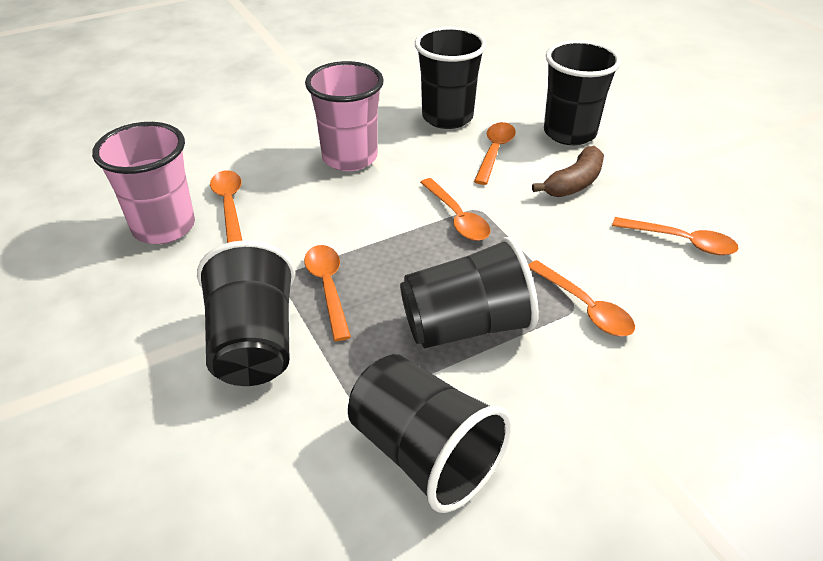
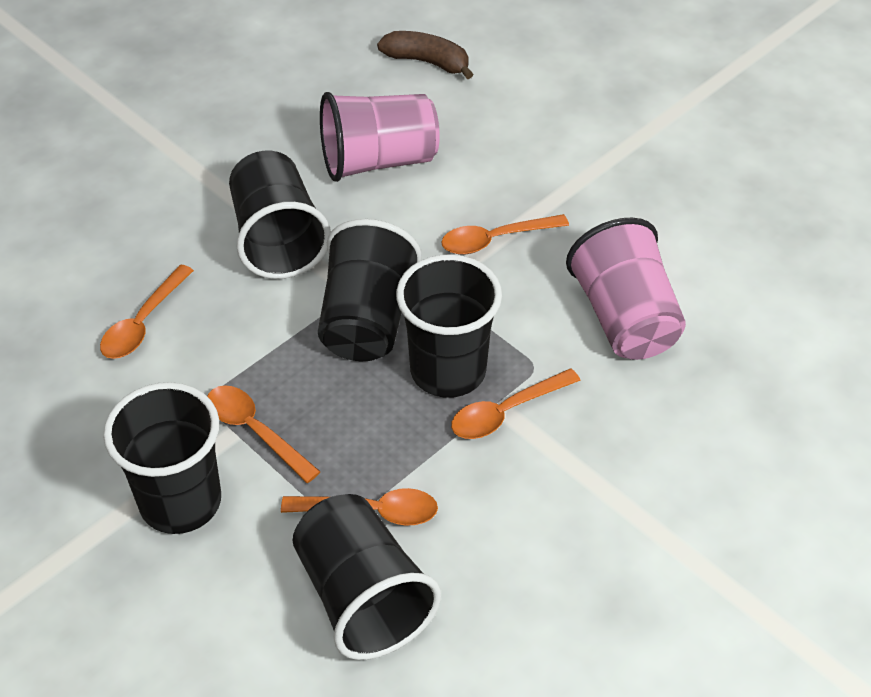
orange spoon: [210,170,242,243] [304,245,351,341] [420,178,490,241] [474,122,516,185] [528,260,635,336] [612,217,739,255] = 6 -> [100,265,194,359] [207,385,321,483] [281,488,438,525] [441,214,569,255] [451,368,581,439] = 5

